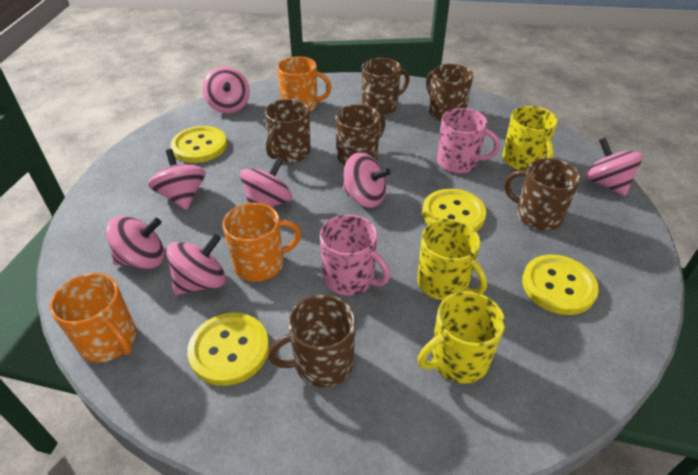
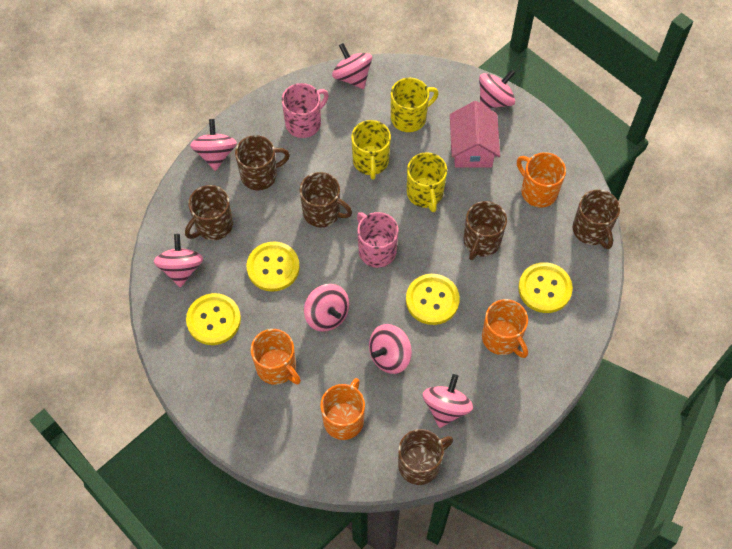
orange mug: [50,273,136,363] [223,203,301,282] [277,56,332,112] = 3 -> [251,329,301,385] [320,378,365,440] [482,299,528,358] [517,152,566,208] = 4
pink house: none = 0 -> [450,101,500,168] = 1

